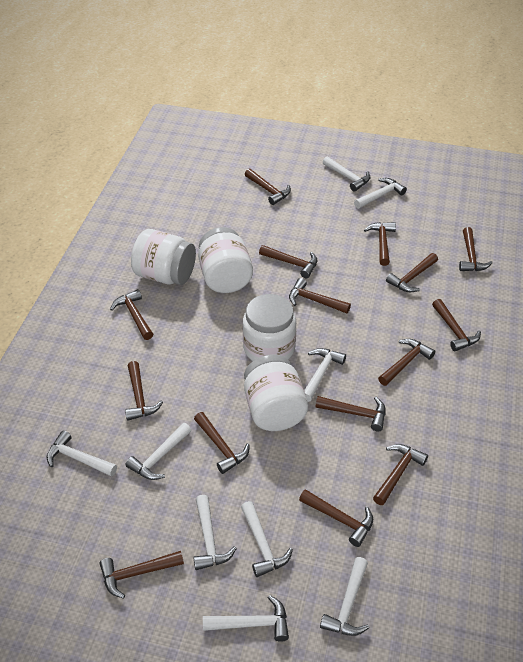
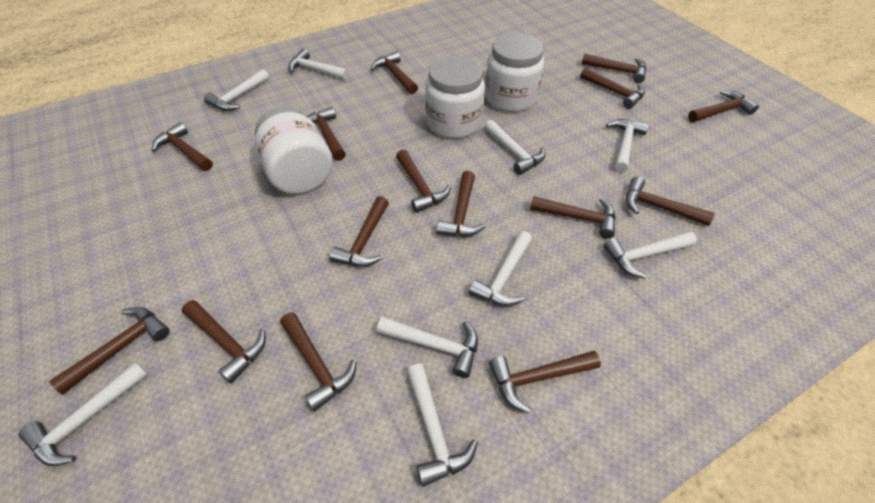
white jar: [131,229,196,285] [198,227,253,293] [243,294,296,361] [244,354,308,431] = 4 -> [255,107,333,194] [425,56,485,138] [485,33,544,112] = 3

